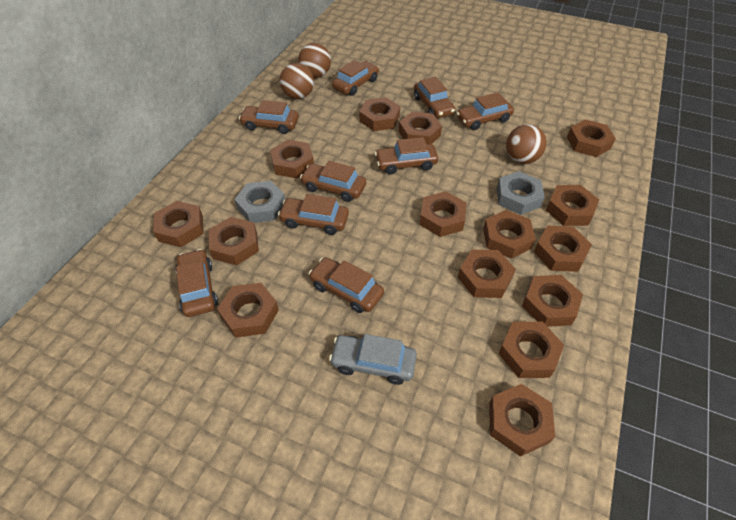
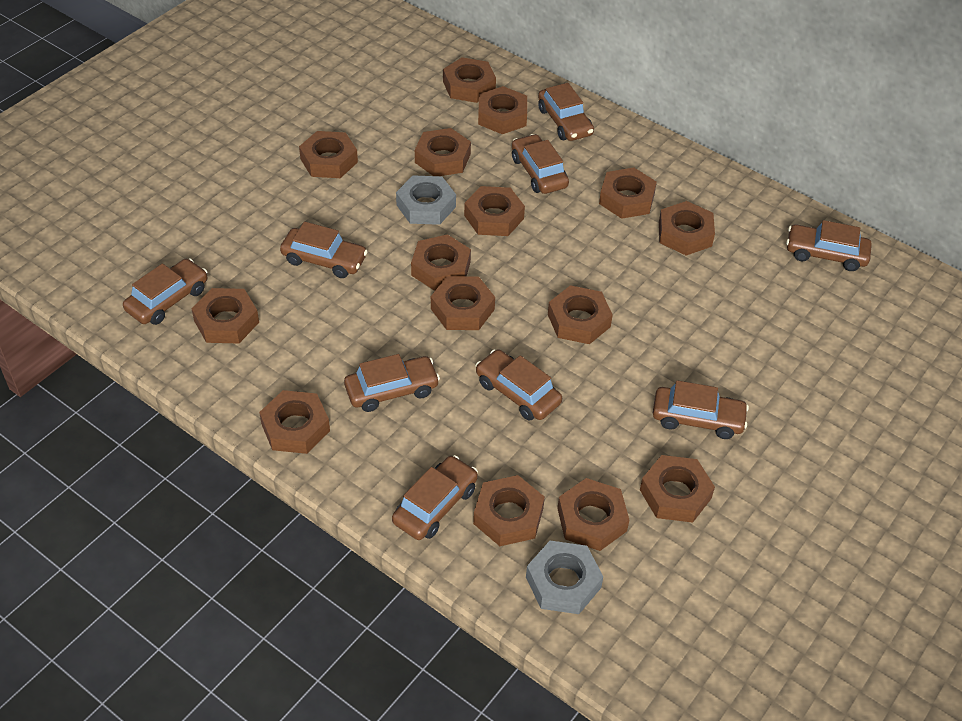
brown ball: [280,63,314,99] [299,43,331,78] [506,124,547,164] = 3 -> none = 0
grey car: [329,334,417,385] = 1 -> none = 0

